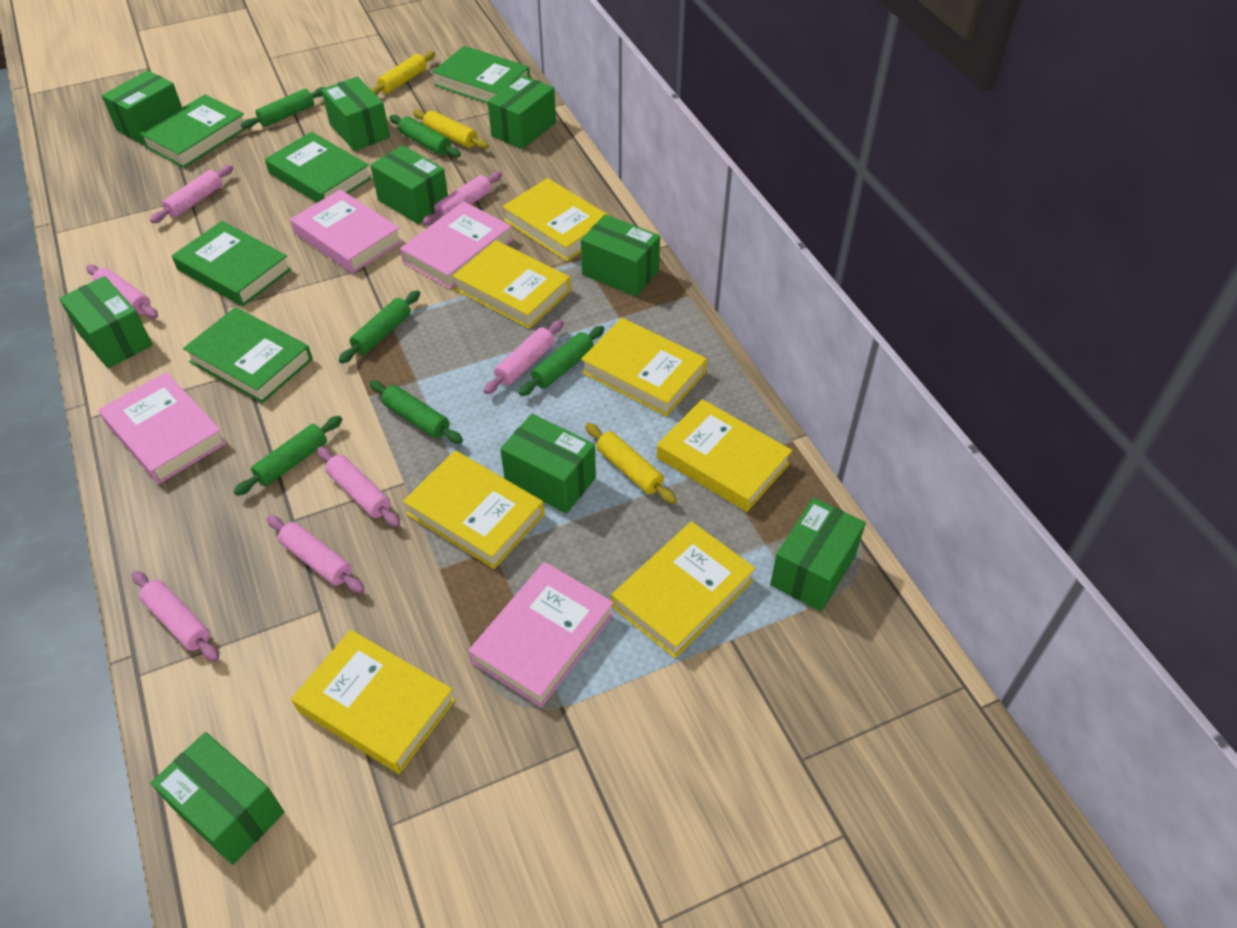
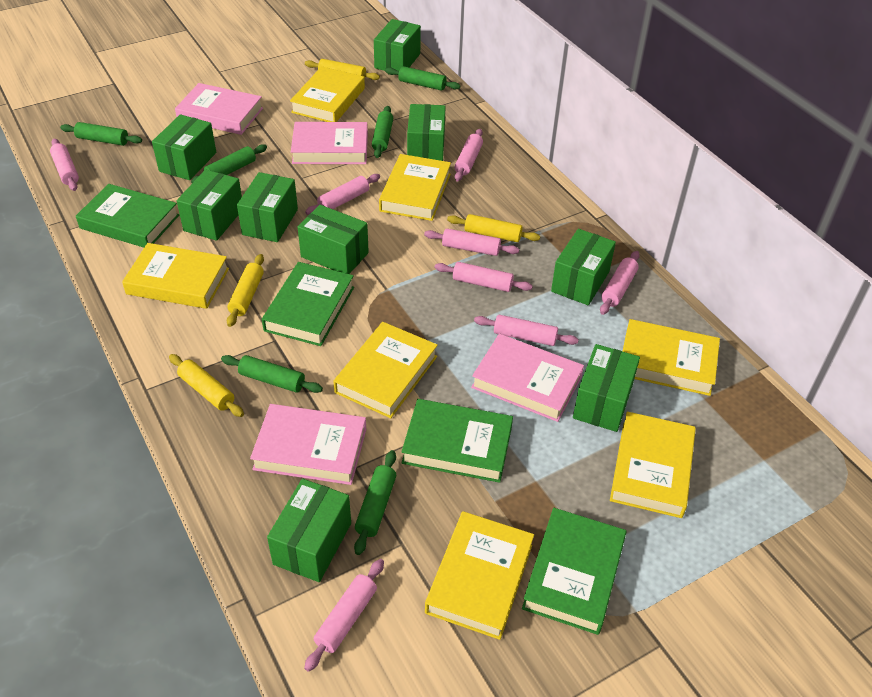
green book: [139,94,245,168] [172,221,291,307] [183,307,313,403] [265,132,372,203] [432,46,530,104] = 5 -> [76,184,179,248] [262,262,354,346] [401,399,513,483] [522,508,626,635] = 4
pink rolling pin: [86,265,158,318] [132,571,219,662] [150,165,233,223] [267,515,365,593] [317,447,400,527] [422,172,502,225] [484,320,564,394] = 7 -> [50,139,79,191] [304,559,384,672] [305,174,380,215] [424,228,519,256] [435,262,532,292] [455,129,483,181] [474,315,579,346] [600,251,640,315] = 8
yellow rolling pin: [371,51,435,96] [413,109,489,149] [585,423,677,504] = 3 -> [169,354,244,417] [227,254,264,327] [305,59,380,80] [447,214,540,242] = 4

